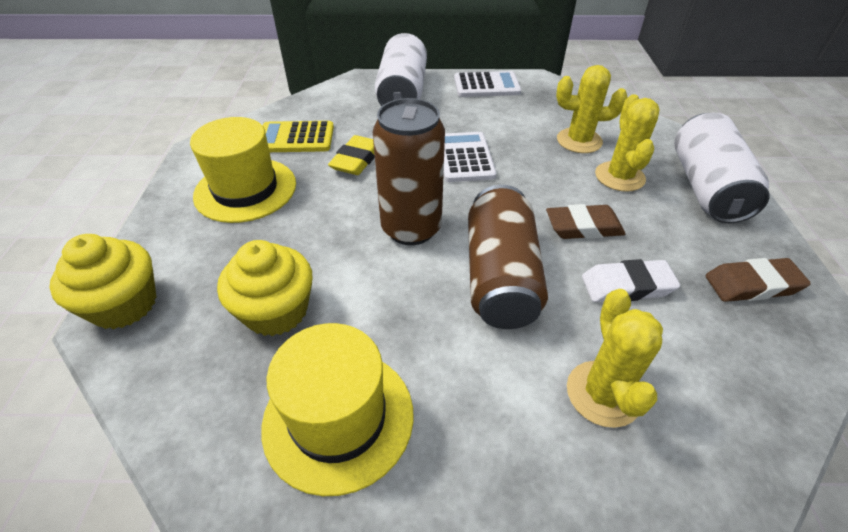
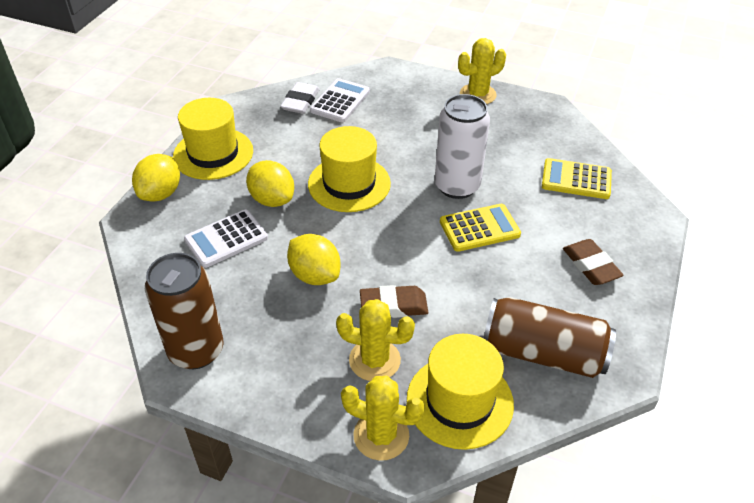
white can: [375,33,427,106] [674,113,770,223] = 2 -> [435,94,490,199] = 1
yellow calculator: [263,121,334,152] = 1 -> [440,204,521,252] [542,158,612,199] = 2
yellow cupcake: [49,234,156,329] [217,240,313,336] = 2 -> none = 0
yellow eraser: [328,135,375,175] = 1 -> none = 0
yellow hat: [190,117,296,223] [261,323,414,496] = 2 -> [173,98,253,180] [308,126,391,212] [407,334,514,450] = 3
yellow lemon: none = 0 -> [132,154,180,202] [246,160,294,207] [287,234,340,285] = 3

